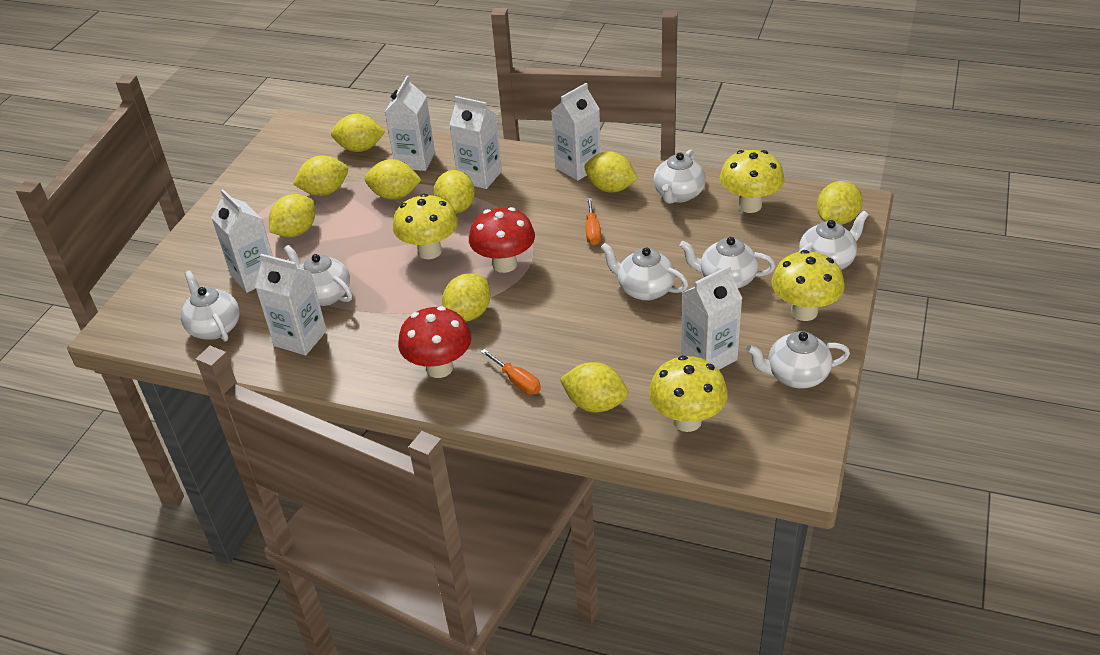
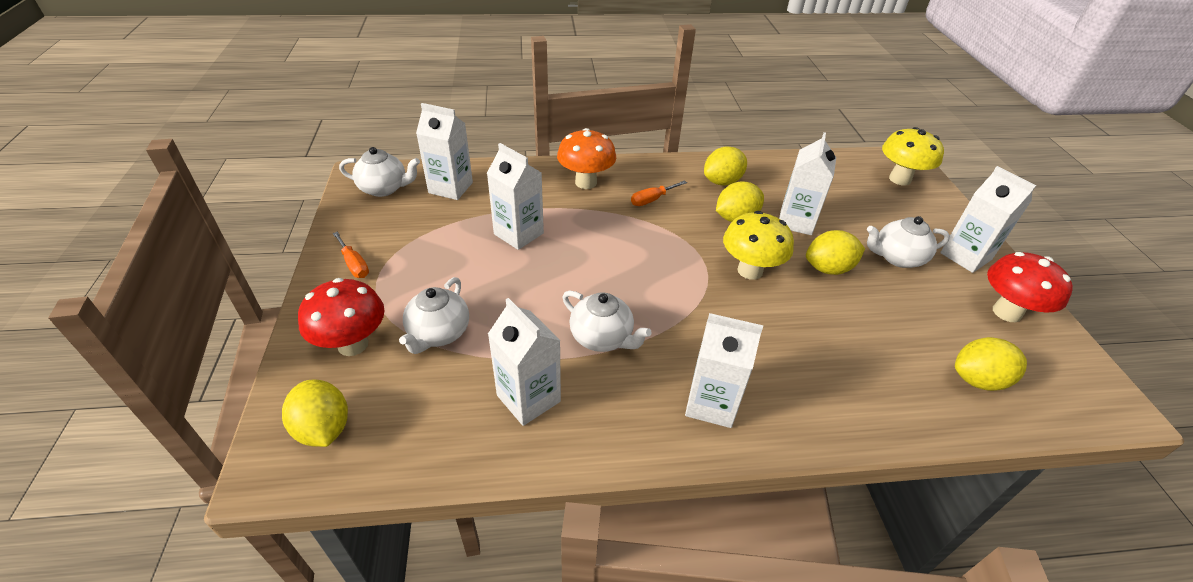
orange mushroom: none = 0 -> [557,128,616,189] = 1
white teapot: [181,271,240,342] [284,245,352,306] [600,243,688,301] [654,150,706,204] [680,237,775,288] [746,331,850,388] [799,211,869,270] = 7 -> [339,147,420,197] [399,277,469,354] [563,291,652,352] [867,216,950,268] = 4
yellow lemon: [269,194,315,237] [293,155,348,196] [331,114,385,152] [365,159,421,200] [434,170,475,214] [442,274,491,322] [560,362,628,412] [584,151,638,193] [817,181,863,225] = 9 -> [282,379,348,447] [704,147,747,186] [716,181,764,222] [806,230,865,275] [955,337,1027,391] = 5
yellow mushroom: [393,194,458,259] [649,356,728,432] [720,150,785,213] [771,250,845,321] = 4 -> [723,211,794,280] [882,127,944,186] = 2

